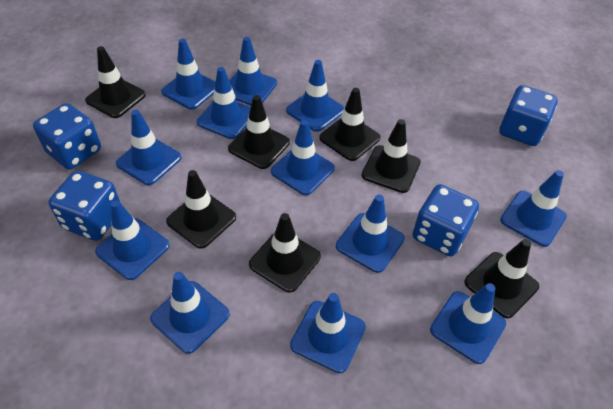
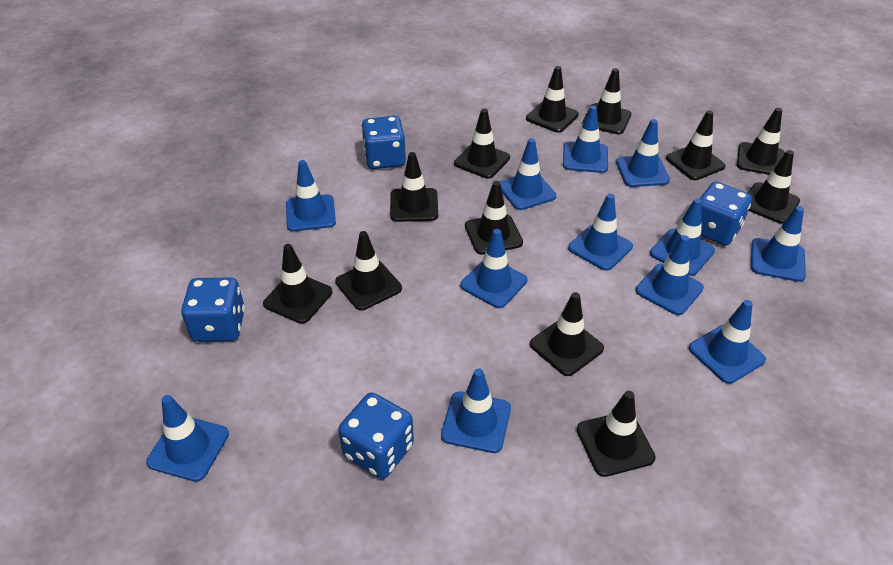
black traffic cone: [85,46,146,118] [166,170,236,249] [228,95,290,169] [249,213,321,293] [319,88,380,161] [361,119,421,193] [464,239,539,318] = 7 -> [263,244,332,324] [335,231,402,311] [390,152,438,222] [454,109,510,179] [465,181,523,255] [526,66,579,133] [530,292,604,376] [577,391,656,477] [582,68,632,134] [666,110,726,180] [737,108,785,175] [748,150,800,224] = 12

